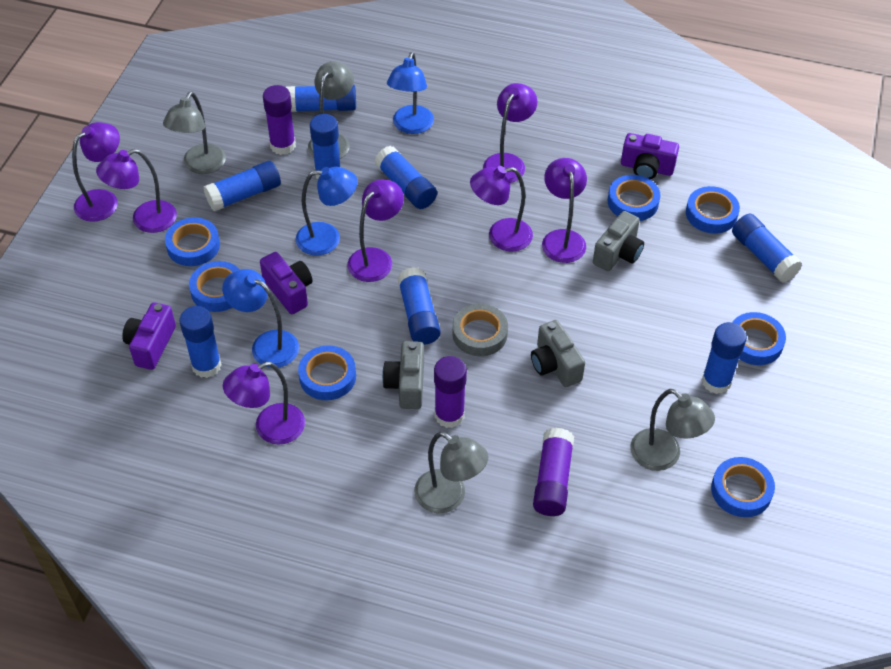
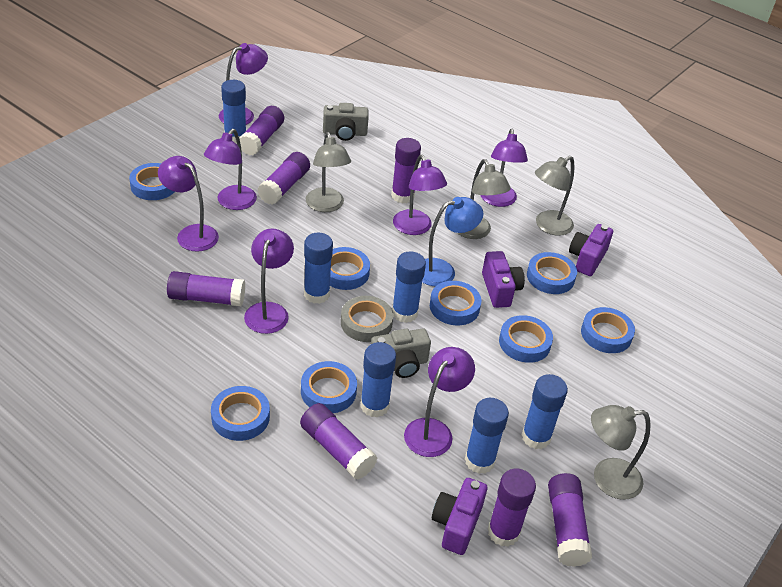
blue glue stick: [180,306,222,378] [204,161,281,211] [286,84,356,112] [310,114,340,179] [375,146,437,209] [397,267,441,345] [702,322,747,394] [732,214,802,283] = 8 -> [221,80,246,143] [304,233,333,304] [360,342,396,418] [392,251,426,323] [465,398,509,474] [522,374,568,449] = 6
blue lamp: [222,269,299,368] [296,167,357,256] [387,52,434,134] = 3 -> [422,197,483,286] = 1
blue tape: [165,217,220,266] [189,261,240,312] [298,345,356,400] [608,175,660,221] [686,186,740,233] [711,457,775,517] [732,312,786,365] = 7 -> [129,163,174,200] [211,386,270,441] [301,361,357,413] [330,247,370,290] [430,281,481,325] [499,315,553,363] [527,252,577,294] [581,307,635,353] = 8
grey camera: [382,341,424,409] [531,320,585,387] [593,211,644,271] = 3 -> [323,103,369,141] [371,328,431,378] = 2
purple glue stick: [263,85,296,155] [434,356,467,428] [533,428,574,516] = 3 -> [167,271,245,307] [239,106,284,156] [257,152,310,205] [300,403,377,480] [391,138,421,203] [488,469,536,547] [548,473,592,567] = 7

